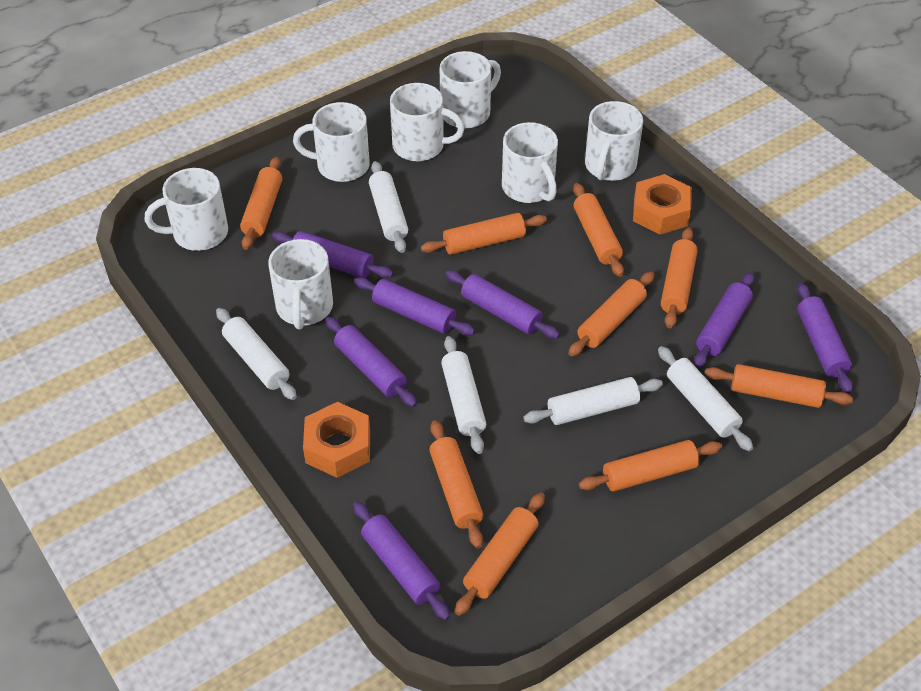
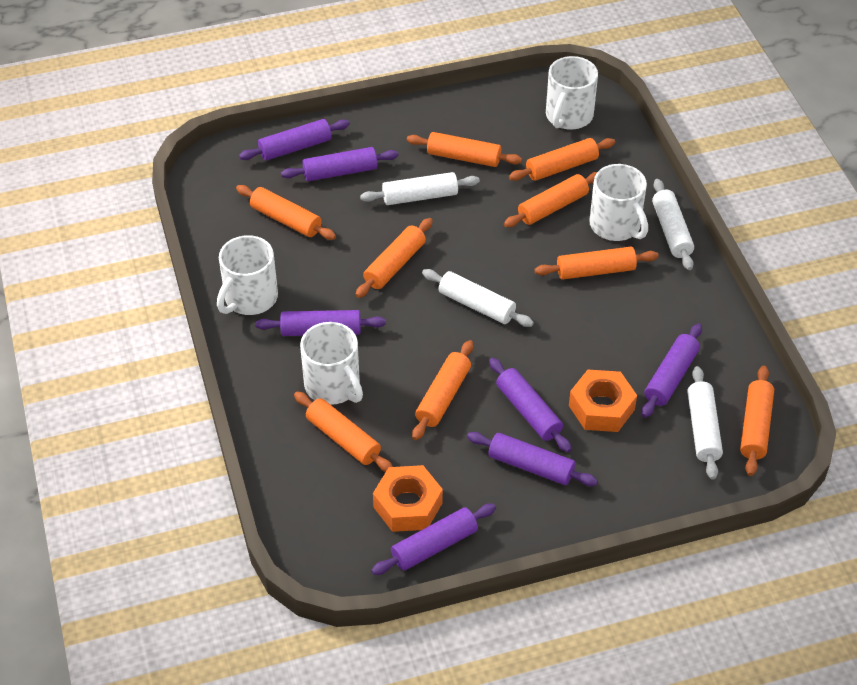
white mug: [145,168,228,251] [268,239,333,330] [293,102,370,182] [390,83,465,161] [440,51,501,128] [502,122,558,203] [585,101,643,181] = 7 -> [217,235,278,315] [300,322,363,405] [546,56,598,130] [589,164,648,241] = 4
white rolling pin: [216,308,297,400] [369,161,408,253] [441,336,486,454] [523,377,663,425] [658,346,753,451] = 5 -> [360,172,480,205] [422,269,534,327] [652,179,694,270] [687,366,723,480] = 4

